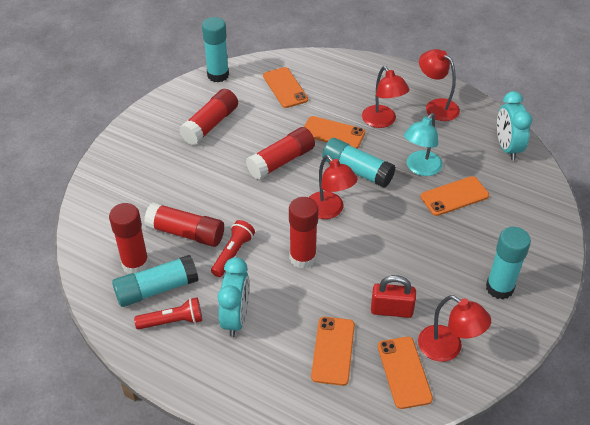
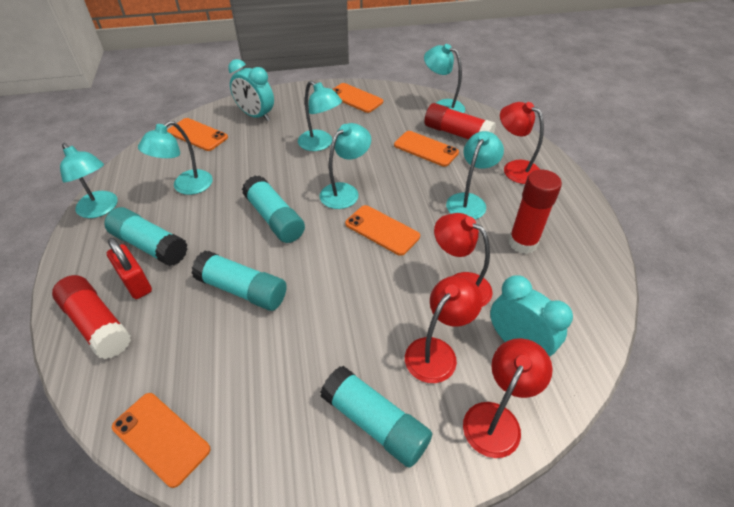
red flashlight: [134,297,202,329] [211,220,255,277] = 2 -> none = 0
red glue stick: [109,203,149,274] [144,202,224,247] [179,89,238,145] [246,127,315,180] [289,197,319,269] = 5 -> [52,275,131,359] [424,103,496,140] [509,170,562,254] = 3
turquoise lamp: [404,113,443,176] = 1 -> [60,143,118,218] [138,121,213,195] [298,81,342,151] [320,123,371,209] [424,44,465,113] [446,131,504,219] = 6

